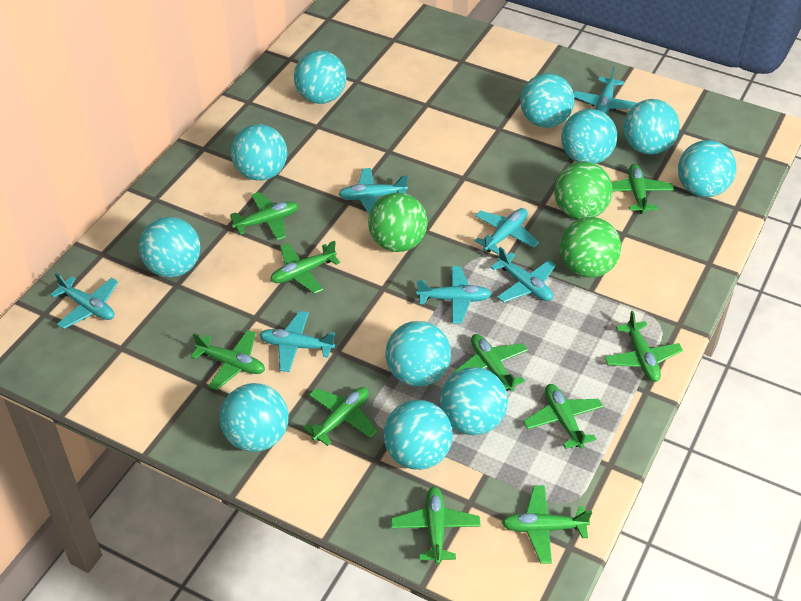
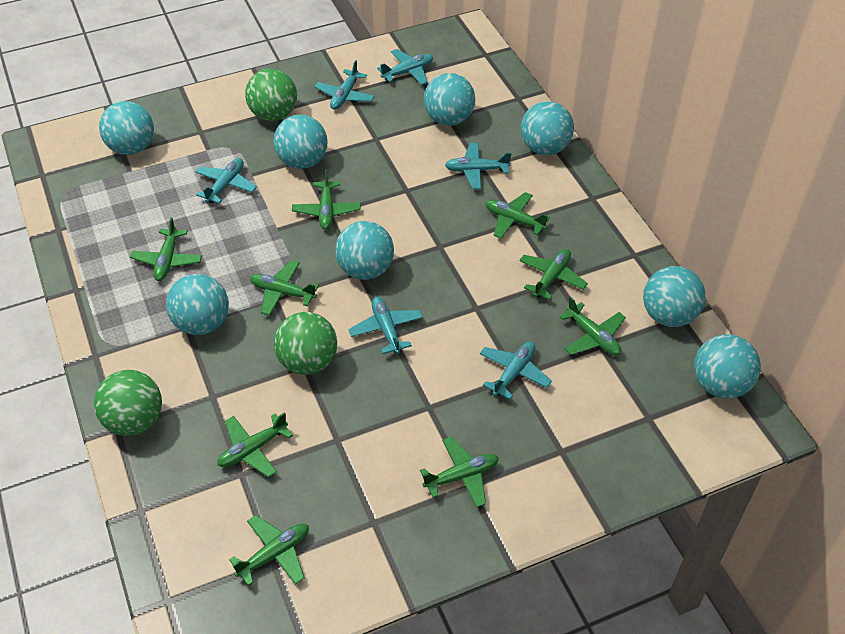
green plane: [191,330,265,390] [230,192,299,240] [270,241,340,294] [303,387,377,446] [391,487,481,564] [454,334,528,391] [502,485,592,563] [523,384,603,449] [604,311,683,382] [612,164,674,214] = 10 -> [130,217,202,281] [217,412,293,477] [229,515,309,586] [250,260,319,316] [292,170,361,230] [420,437,499,508] [485,192,550,239] [519,249,588,300] [559,297,626,356] = 9
turquoise ball: [139,217,200,277] [220,383,289,452] [231,124,287,181] [294,50,347,104] [383,400,453,470] [385,321,451,386] [440,367,508,435] [520,73,574,128] [561,109,617,164] [623,99,680,154] [678,140,736,197] = 11 -> [99,101,154,155] [166,274,229,335] [273,115,328,169] [335,221,394,280] [424,73,475,126] [521,101,574,155] [643,266,706,327] [694,334,761,399] = 8
turquoise plane: [50,273,118,329] [259,311,335,372] [339,168,408,214] [417,266,492,324] [474,208,539,254] [490,247,556,302] [574,67,637,115] = 7 -> [195,158,257,204] [314,60,374,110] [348,297,423,354] [377,49,433,85] [445,143,511,189] [480,341,552,399] = 6

